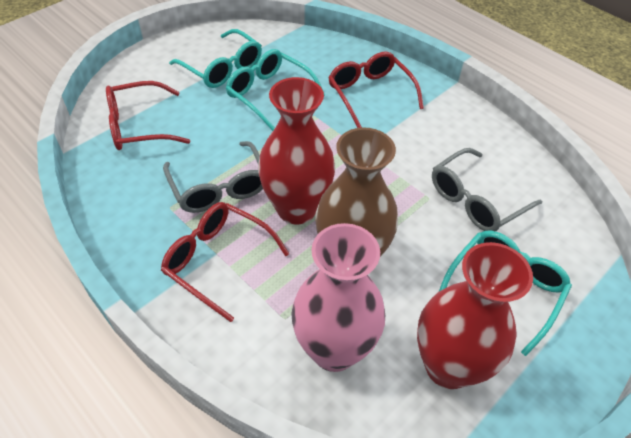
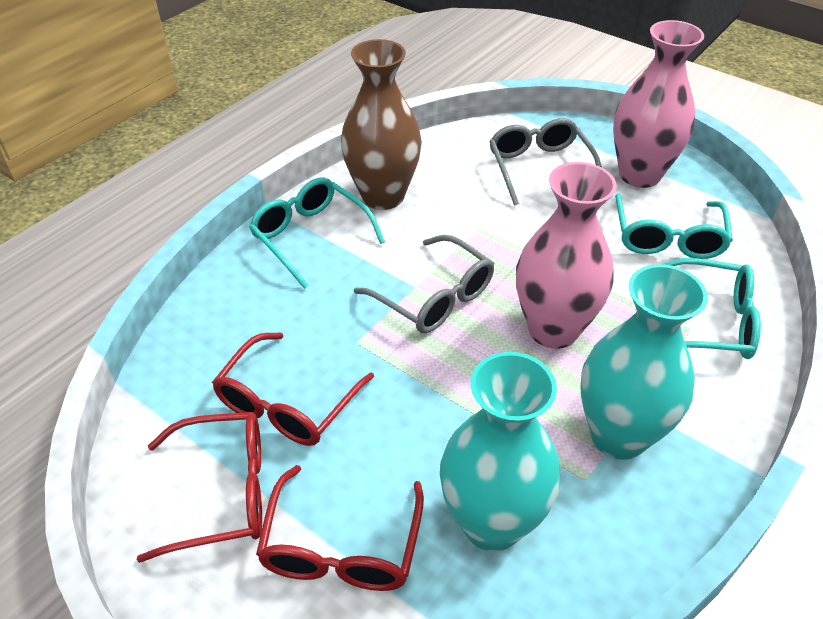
pink vase: [291,223,385,372] = 1 -> [516,162,617,349] [613,20,704,188] = 2
red vase: [258,77,335,225] [417,242,533,389] = 2 -> none = 0
turquoise vase: none = 0 -> [440,352,561,551] [580,264,708,460] = 2

